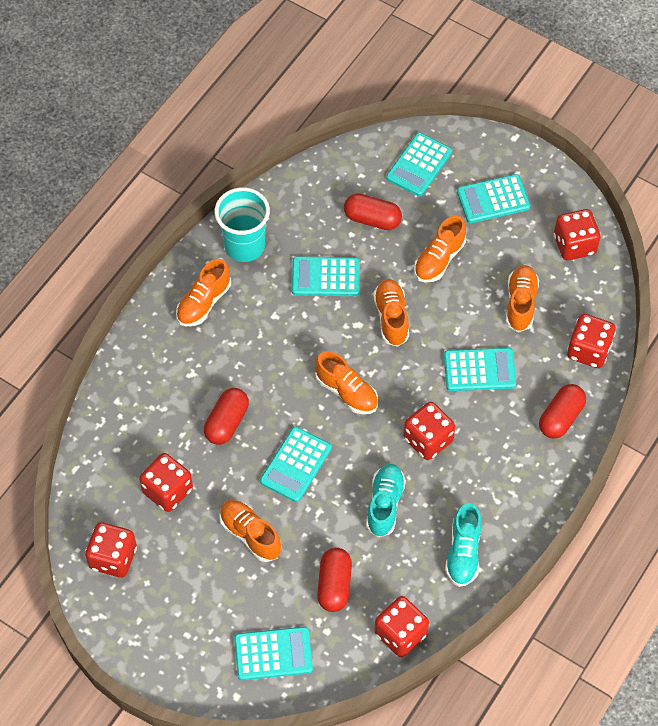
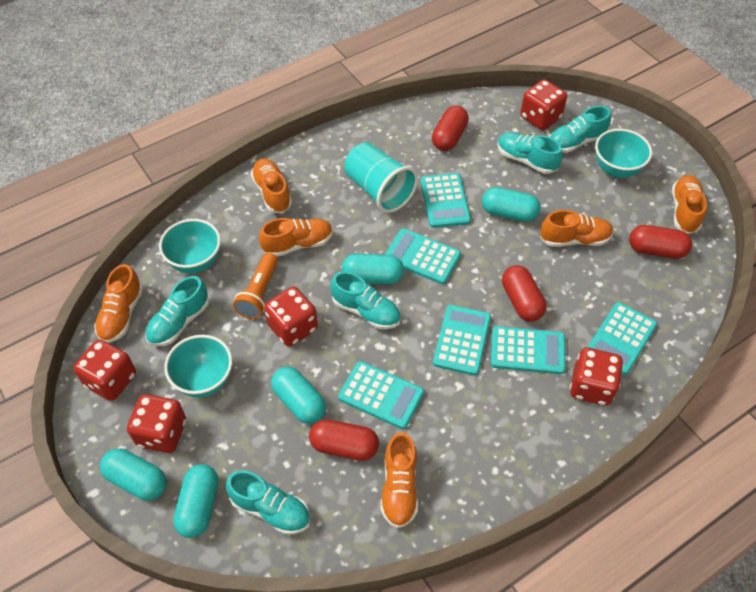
orange flashlight: none = 0 -> [233,253,278,319] = 1
red dice: [85,522,137,578] [139,453,193,512] [374,596,429,657] [403,402,455,460] [554,209,601,260] [567,314,616,368] = 6 -> [73,339,136,401] [127,394,186,453] [264,287,318,347] [520,80,567,130] [570,347,623,406] = 5
turquoise bowl: none = 0 -> [159,219,221,274] [164,335,232,398] [595,129,652,178] = 3
turquoise capsule: none = 0 -> [100,449,167,501] [173,464,219,538] [271,367,326,424] [342,253,404,285] [482,187,541,222] = 5
turquoise shoe: [366,464,406,537] [445,503,482,587] = 2 -> [145,276,209,346] [226,470,311,535] [330,271,401,329] [497,132,563,174] [550,106,611,153] = 5

